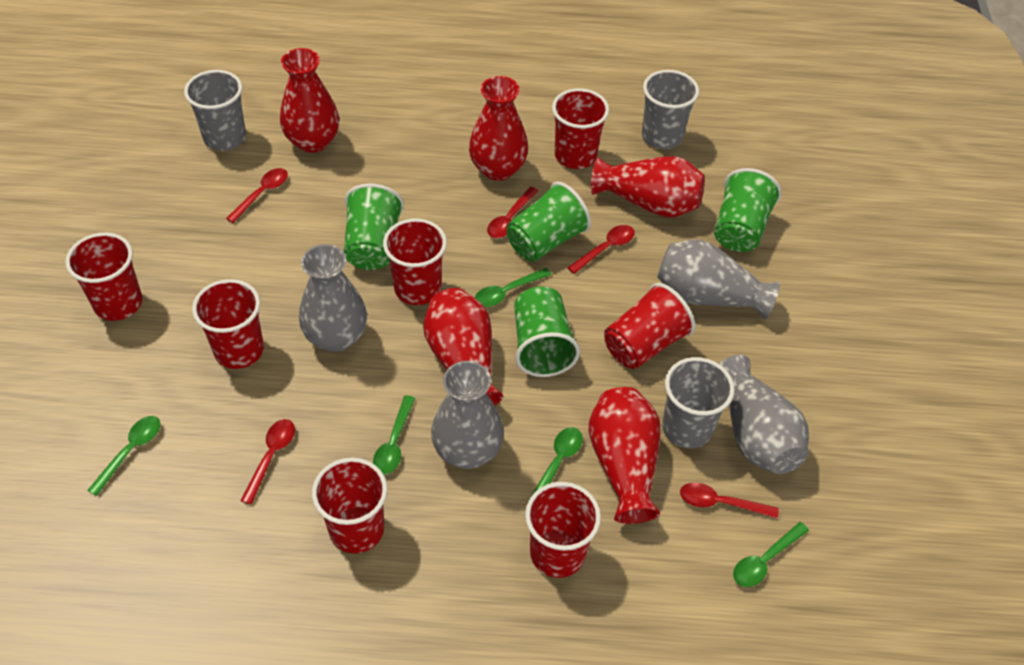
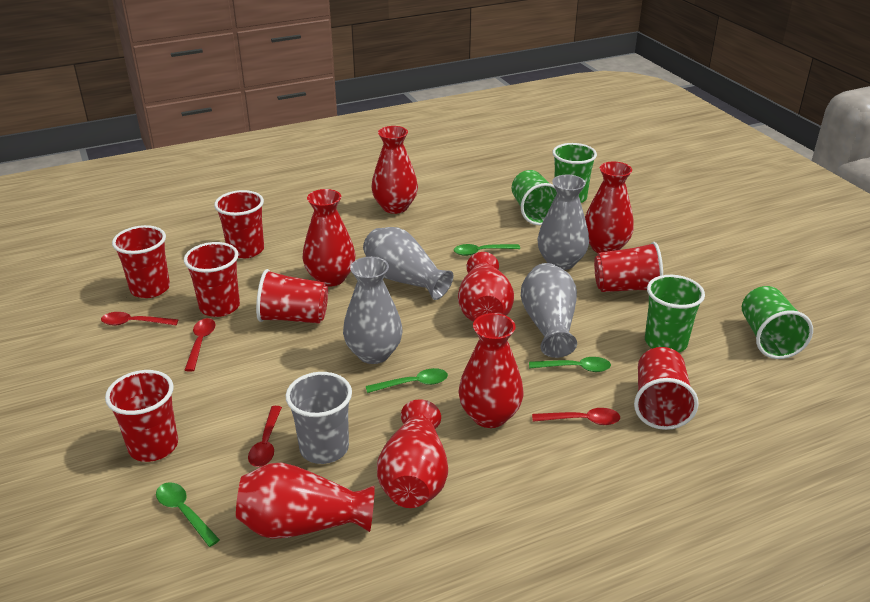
green spoon: [87,416,161,496] [373,395,415,475] [475,268,551,307] [527,427,583,503] [733,522,809,587] = 5 -> [156,482,220,547] [366,368,448,393] [454,244,520,256] [529,357,611,372] = 4
grey cup: [184,70,246,151] [642,70,699,149] [662,357,735,449] = 3 -> [285,372,352,464] = 1
red spoon: [226,168,288,223] [240,419,295,504] [487,187,538,238] [567,225,635,274] [680,482,779,518] = 5 -> [101,312,178,325] [185,318,215,372] [248,406,282,467] [532,408,620,425] = 4
red vase: [280,48,339,153] [423,288,503,406] [469,76,528,181] [588,387,660,524] [591,156,705,217] = 5 -> [236,463,375,539] [303,189,356,287] [371,126,418,214] [377,399,448,508] [458,252,514,322] [458,313,523,428] [585,162,634,253] = 7

